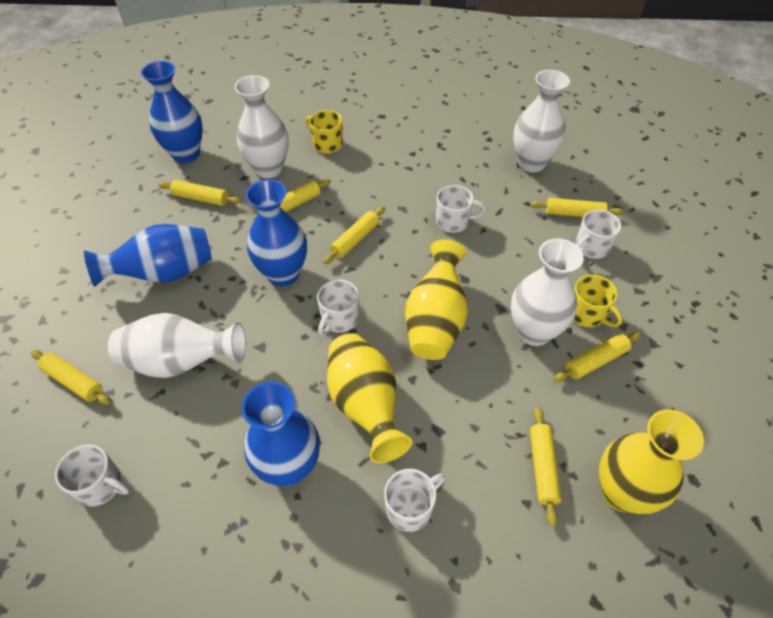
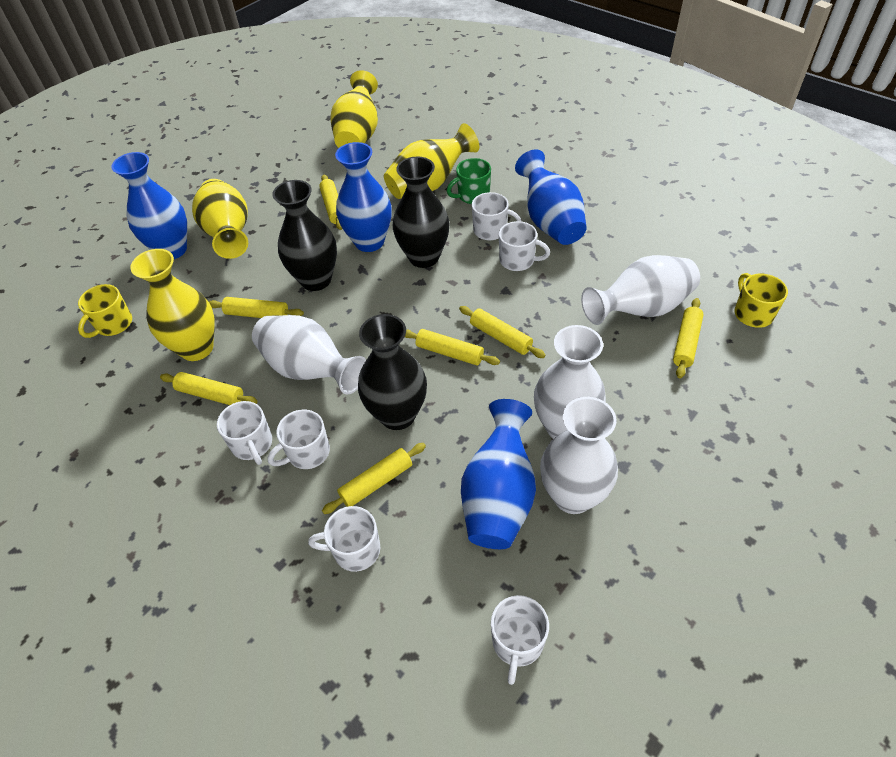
black vase: none = 0 -> [272,180,337,291] [358,314,427,430] [393,157,450,268] = 3
green mug: none = 0 -> [447,158,491,204] = 1
white mug: [55,445,130,506] [317,279,359,336] [384,469,445,532] [436,185,486,233] [575,210,622,259] = 5 -> [217,401,272,465] [268,409,330,469] [308,506,380,572] [472,192,521,240] [491,595,549,685] [499,221,550,271] = 6
yellow vase: [327,333,412,463] [405,239,468,360] [599,409,704,514] = 3 -> [130,249,215,361] [192,179,248,259] [330,70,378,148] [384,123,479,199] = 4

